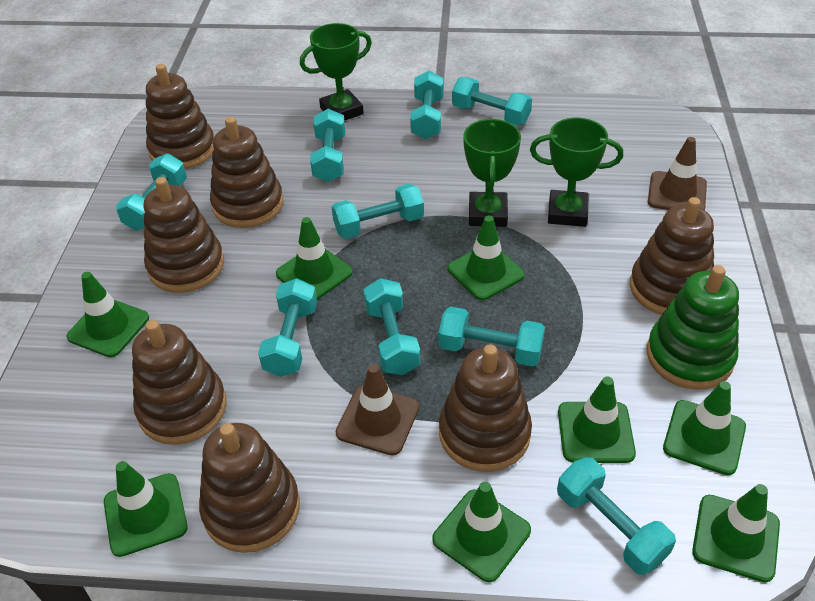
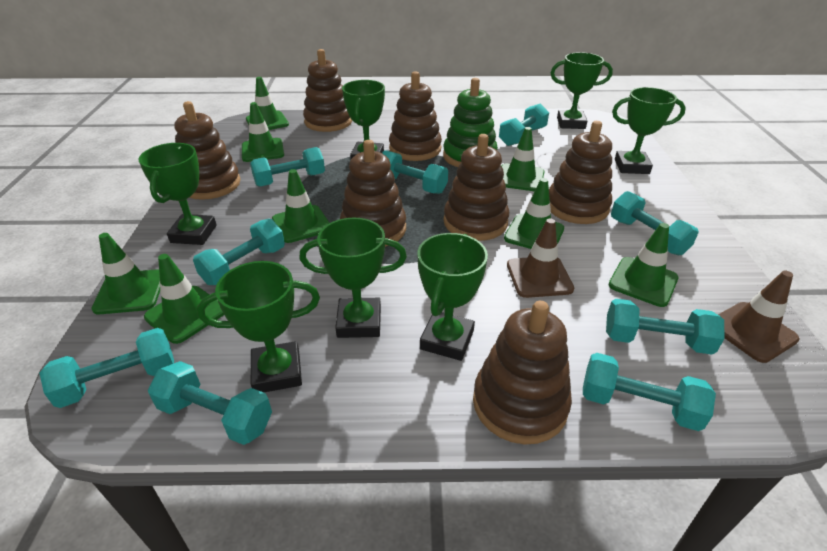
green trophy: [300,23,372,121] [463,118,521,227] [530,118,623,227] = 3 -> [138,143,217,245] [197,261,320,392] [300,218,407,338] [342,80,385,159] [417,233,488,361] [551,52,613,129] [612,87,686,174] = 7

